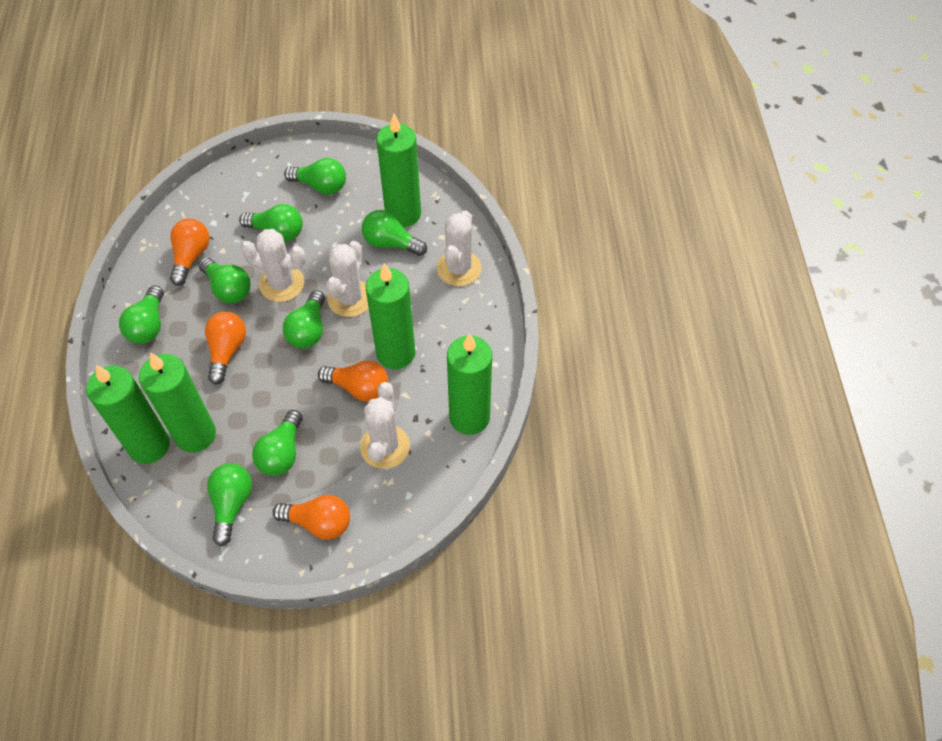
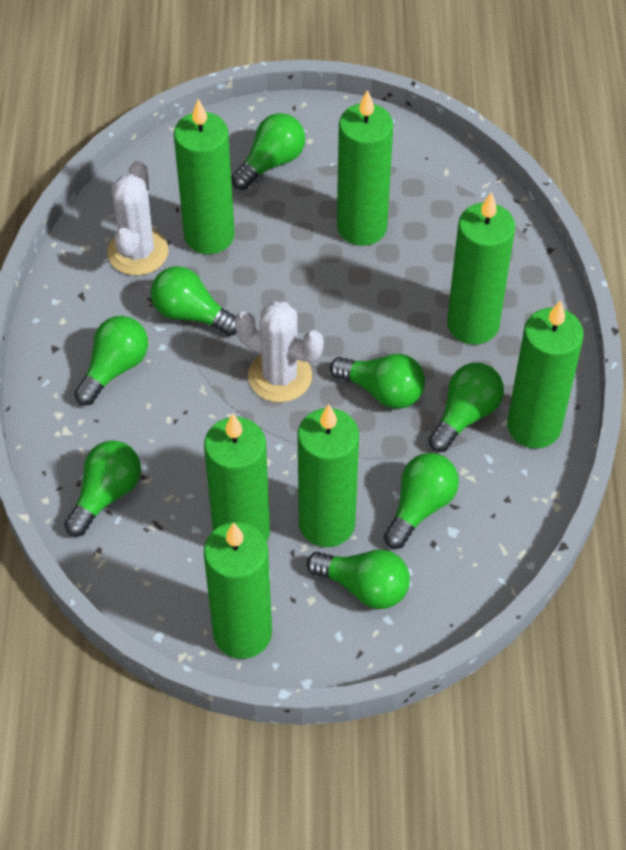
green candle: [86,365,170,464] [139,352,216,453] [366,263,416,369] [376,113,421,227] [447,333,492,435] = 5 -> [174,99,235,254] [204,414,270,541] [204,522,272,659] [297,404,359,547] [337,90,393,246] [447,192,515,345] [507,300,584,449] = 7
orange light bulb: [170,219,210,286] [205,311,246,384] [273,495,350,540] [318,361,388,402] = 4 -> none = 0
white cactus: [241,229,306,302] [326,241,369,317] [360,382,410,469] [437,210,482,286] = 4 -> [107,161,169,275] [235,301,324,402] = 2

